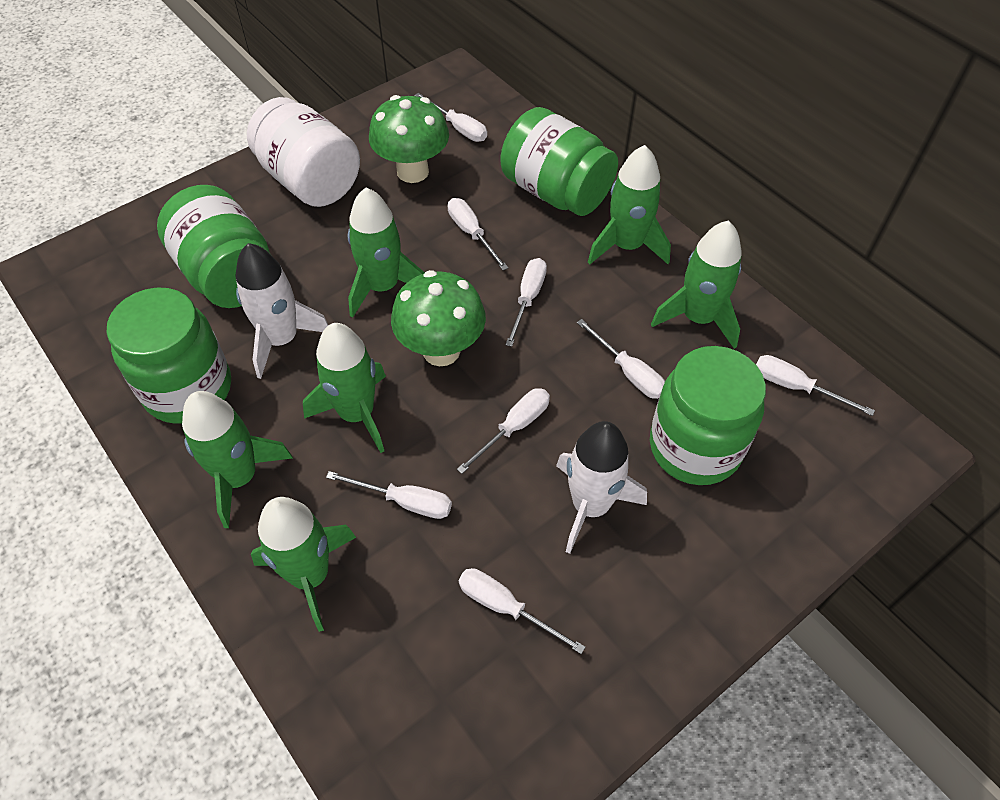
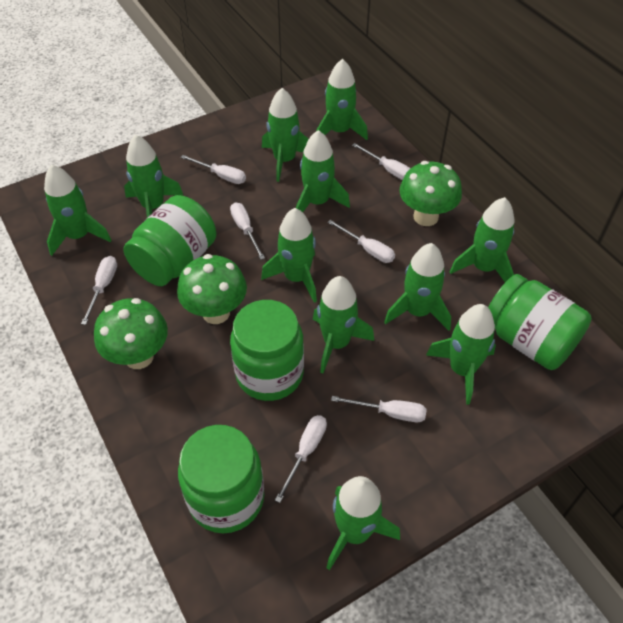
green mushroom: [369,95,449,183] [391,270,486,366] = 2 -> [94,298,168,369] [177,254,247,324] [399,161,462,226] = 3
green rocket: [182,391,293,528] [251,497,356,632] [303,323,386,453] [347,188,425,318] [588,145,671,264] [651,221,742,349] = 6 -> [44,165,112,256] [124,135,183,218] [261,208,317,303] [262,88,309,182] [296,130,350,212] [313,276,374,373] [316,59,368,140] [326,476,400,570] [384,243,451,331] [426,304,496,404] [450,197,515,282] = 11
white jar: [247,97,360,207] = 1 -> none = 0
white rocket: [236,243,328,379] [556,421,647,554] = 2 -> none = 0
white screwdriver: [326,471,452,519] [414,93,487,142] [448,198,508,271] [457,388,550,474] [459,568,585,654] [505,258,547,347] [577,319,665,399] [756,355,875,416] = 8 -> [81,256,117,325] [181,155,246,184] [230,202,265,260] [275,415,327,503] [327,220,395,263] [331,396,427,422] [352,143,410,180] = 7

